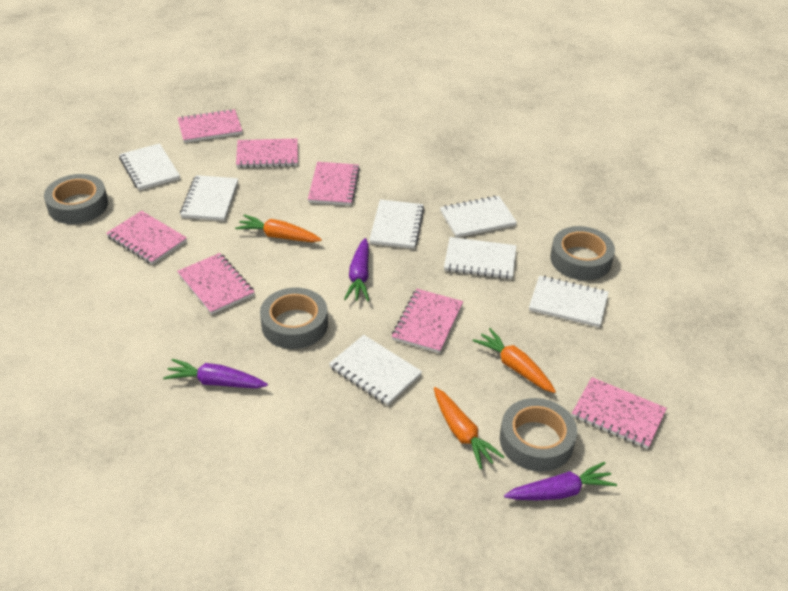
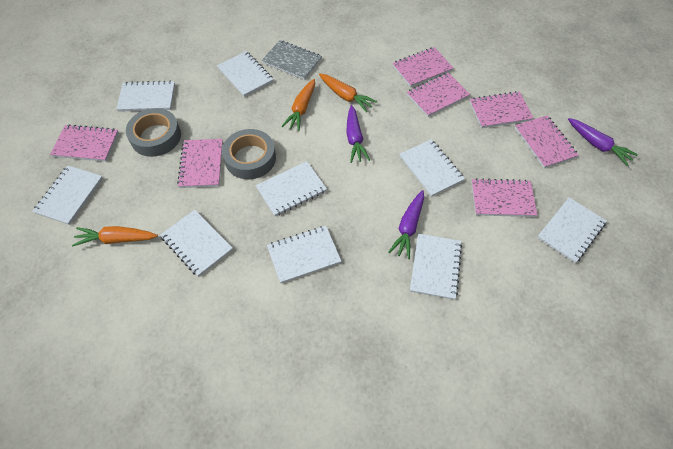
grey notebook: none = 0 -> [262,40,322,80] = 1
grey tape: [44,174,108,224] [260,288,328,349] [500,398,577,472] [550,226,615,281] = 4 -> [126,108,181,157] [222,129,276,179] = 2
white notebook: [119,143,180,190] [180,175,238,221] [329,335,422,406] [369,199,424,249] [440,196,517,238] [444,237,516,279] [529,276,609,327] = 7 -> [32,166,103,225] [116,80,175,112] [160,210,233,277] [217,51,274,97] [256,161,327,216] [267,226,341,283] [399,139,465,197] [410,233,462,300] [537,198,607,263] = 9

